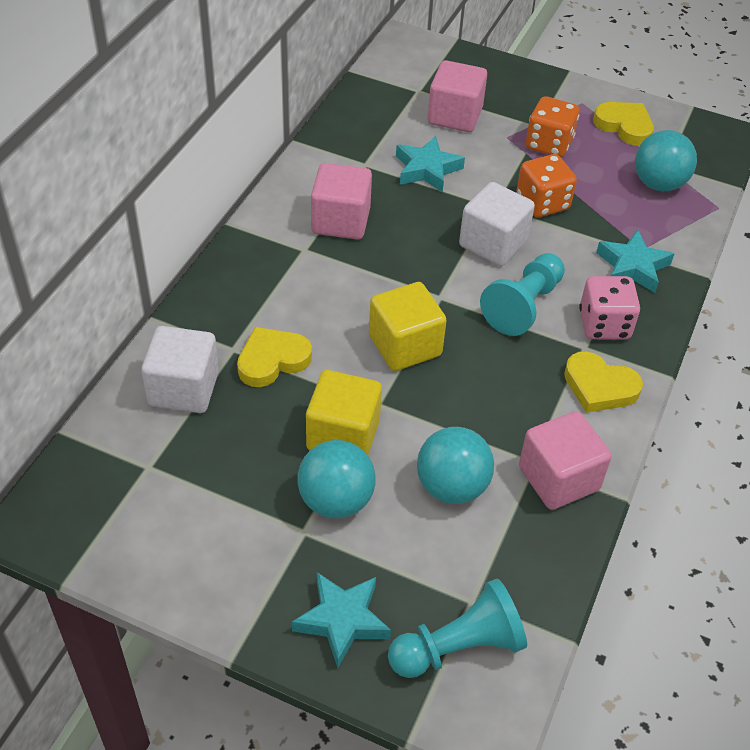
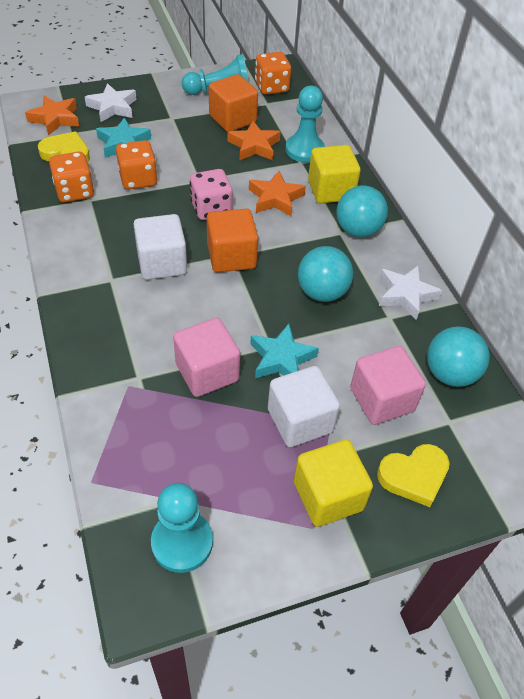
orange cube: none = 0 -> [207,209,258,273] [209,74,258,132] = 2
orange dice: [516,154,577,218] [526,96,579,157] = 2 -> [49,152,94,202] [116,140,158,190] [255,52,291,95] = 3
orange star: none = 0 -> [25,96,79,136] [228,121,281,160] [249,171,306,216] = 3
pink cube: [311,163,372,240] [427,60,487,132] [519,411,612,510] = 3 -> [173,318,240,397] [350,346,426,425] = 2
turquoise pawn: [388,578,527,678] [480,253,565,336] = 2 -> [151,483,213,573] [182,54,248,95] [286,86,325,163] = 3
turquoise star: [292,572,391,668] [396,136,465,193] [596,230,675,293] = 3 -> [96,117,151,158] [250,324,319,378] = 2
white star: none = 0 -> [85,83,137,122] [379,265,442,320] = 2
yellow heart: [237,327,312,387] [564,351,643,413] [593,102,654,146] = 3 -> [38,131,90,162] [377,444,450,507] = 2

